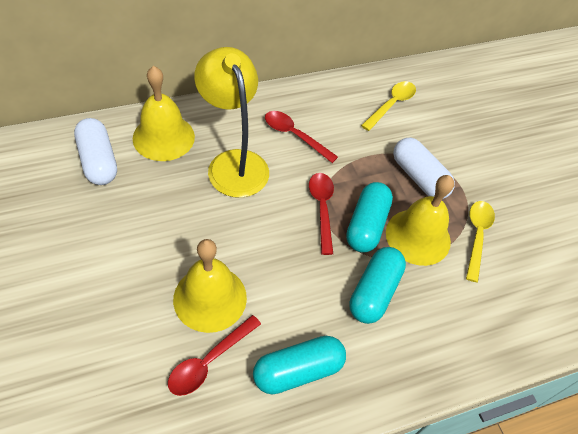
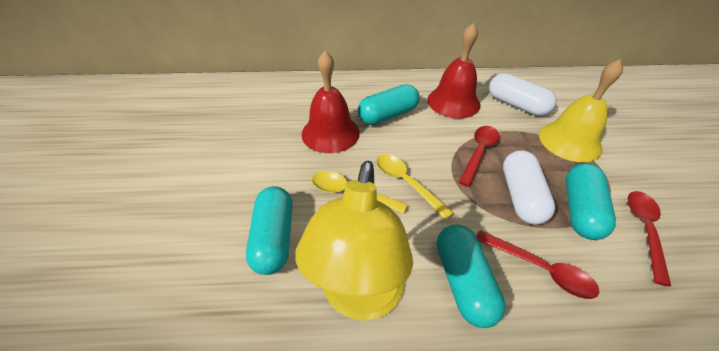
red bell: none = 0 -> [302,51,360,153] [427,23,480,118] = 2
turquoise capsule: [253,336,346,395] [346,182,393,253] [349,247,406,324] = 3 -> [246,186,293,275] [358,84,420,125] [437,224,506,328] [566,163,616,240] = 4
yellow bell: [133,66,195,161] [173,239,247,333] [386,175,454,266] = 3 -> [539,59,623,162] = 1

